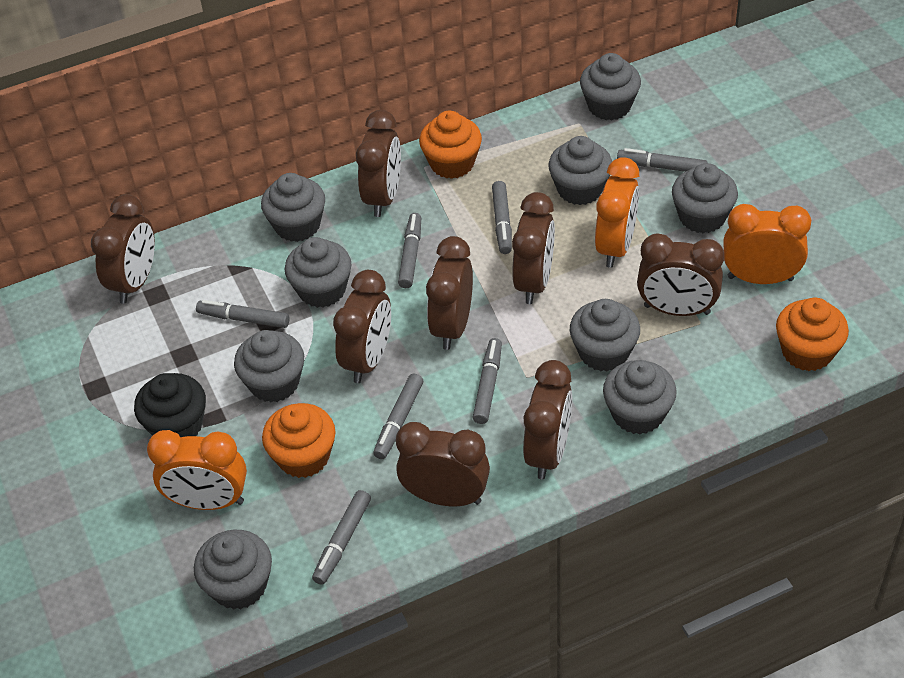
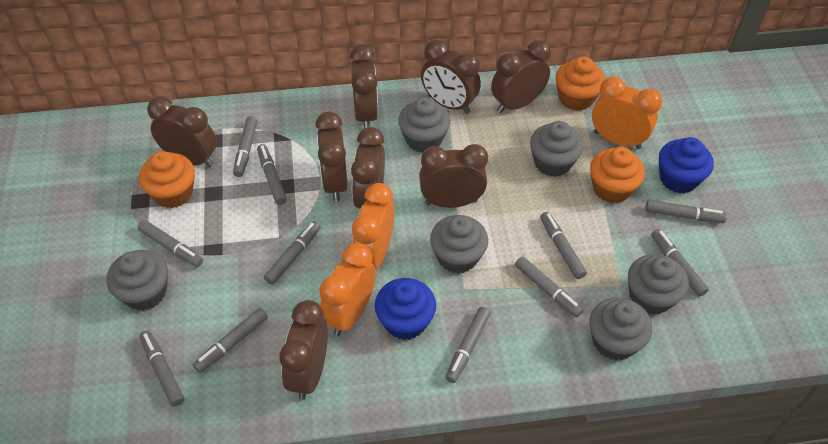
black cupcake: [134,373,206,437] = 1 -> none = 0
blue cupcake: none = 0 -> [375,278,436,340] [659,137,714,193] = 2
grey cupcake: [194,530,272,610] [234,330,304,402] [261,173,325,242] [285,237,352,308] [548,136,612,205] [570,299,640,372] [580,53,641,120] [603,360,677,434] [672,163,738,233] = 9 -> [107,250,168,311] [398,97,450,153] [430,215,488,274] [530,121,584,177] [589,297,652,361] [628,254,689,315] = 6
grey marker: [196,300,290,328] [312,490,371,585] [373,374,423,459] [398,213,421,288] [472,338,502,424] [492,181,512,254] [617,148,708,172] = 7 -> [138,220,203,267] [140,330,184,406] [193,308,268,373] [233,116,257,177] [257,144,287,205] [264,221,321,285] [445,307,491,383] [515,256,583,317] [540,212,587,279] [645,200,727,223] [651,229,709,297] = 11

